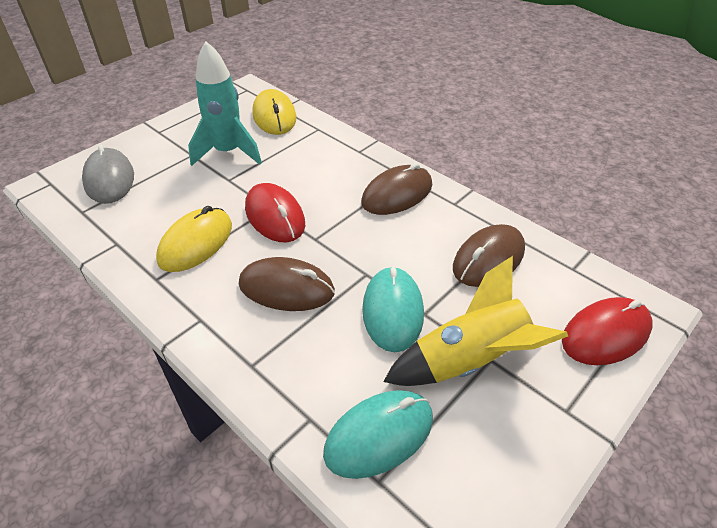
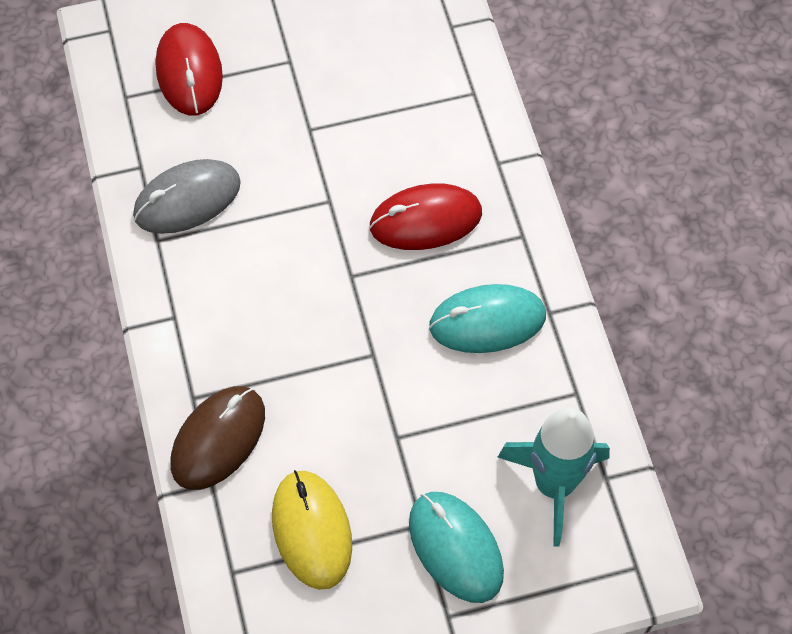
brown mouse: [239,257,335,311] [361,163,432,215] [453,224,525,287] = 3 -> [171,386,265,490] = 1
yellow mouse: [156,206,232,272] [252,89,297,135] = 2 -> [272,470,352,590] = 1
yellow rocket: [383,256,568,386] = 1 -> none = 0

